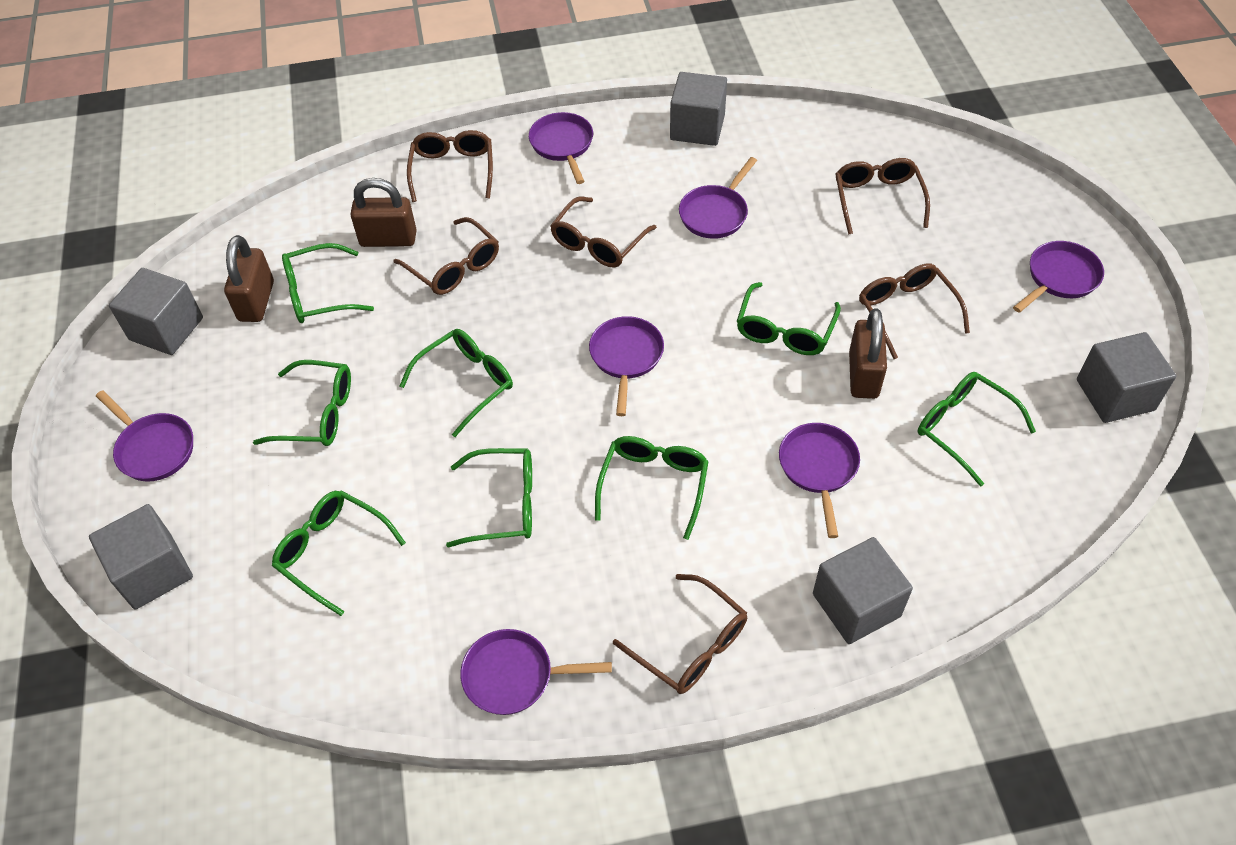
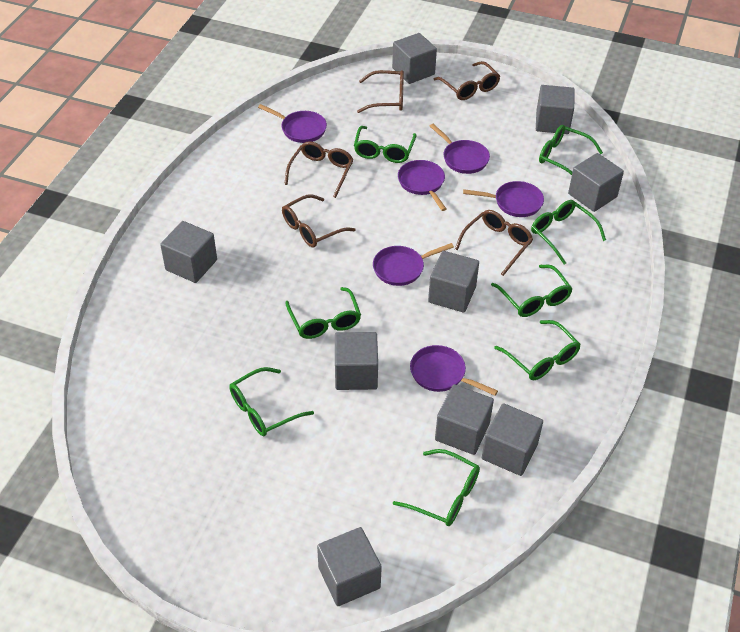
brown glasses: [393,217,499,295] [407,130,493,202] [550,197,657,268] [613,574,747,694] [835,158,930,235] [859,264,970,359] = 6 -> [282,194,356,248] [284,141,354,198] [357,70,404,113] [433,61,500,100] [455,210,533,276] = 5
brown padlock: [224,235,274,322] [350,178,417,247] [849,308,887,399] = 3 -> none = 0
grey cube: [89,504,193,610] [109,268,203,355] [670,72,727,146] [813,537,913,644] [1077,332,1176,423] = 5 -> [160,221,217,283] [317,527,382,606] [335,332,378,390] [392,33,437,84] [428,251,479,313] [435,384,494,455] [482,403,543,476] [536,85,575,134] [568,153,624,212] = 9
purple pan: [96,390,193,482] [460,629,612,715] [529,112,593,184] [589,316,664,416] [679,157,757,239] [779,423,860,538] [1013,241,1104,313] = 7 -> [258,104,327,143] [373,243,454,286] [398,160,446,211] [410,345,498,396] [430,124,490,174] [463,181,544,217] = 6

